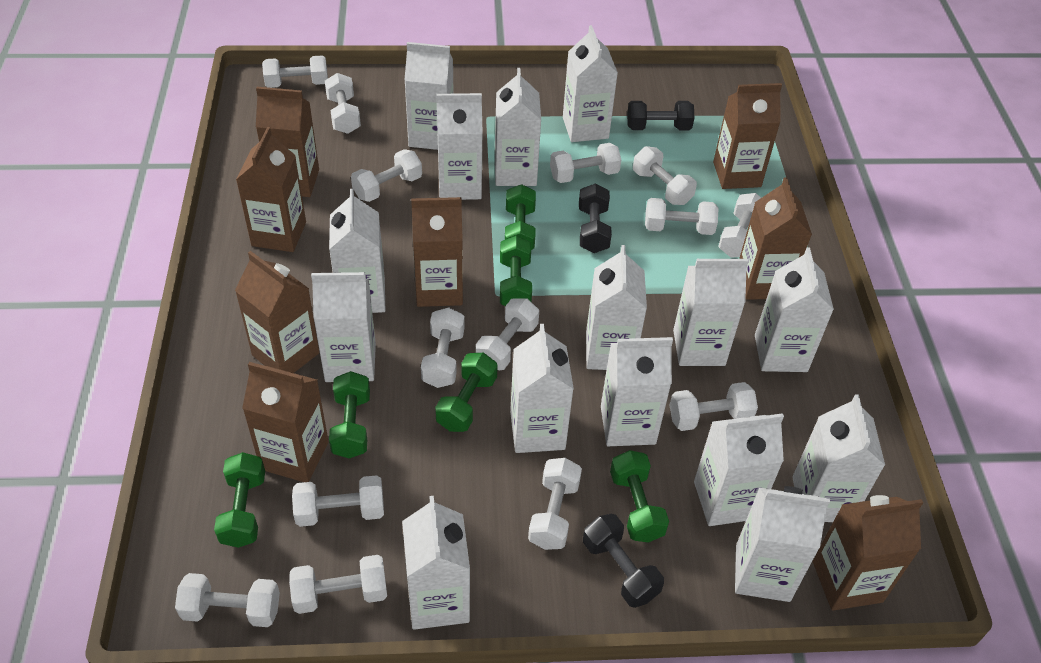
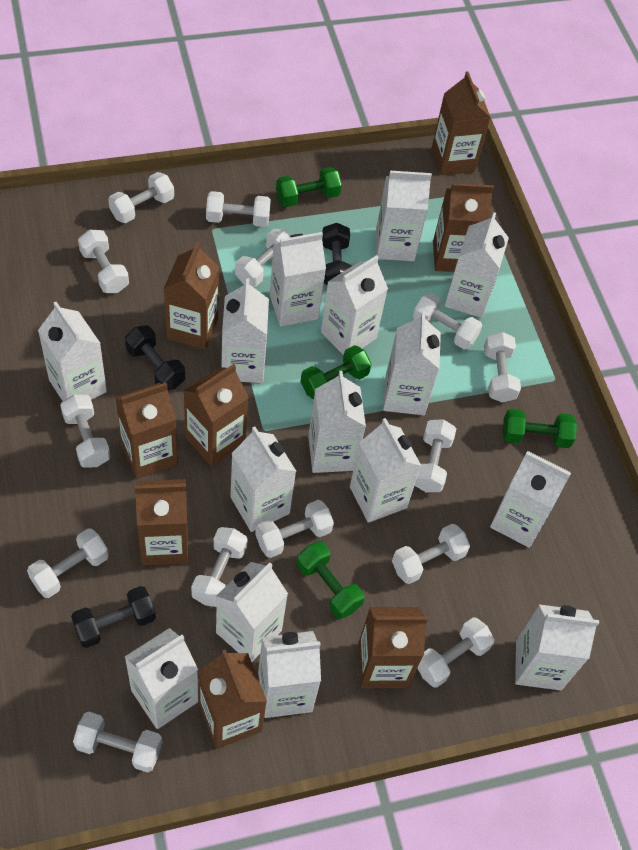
green dumbbell: [214,452,265,548] [329,371,370,459] [435,353,498,432] [500,236,532,306] [505,184,536,250] [610,450,669,543] = 6 -> [276,167,342,207] [296,541,364,619] [300,345,371,400] [503,409,577,448] = 4

